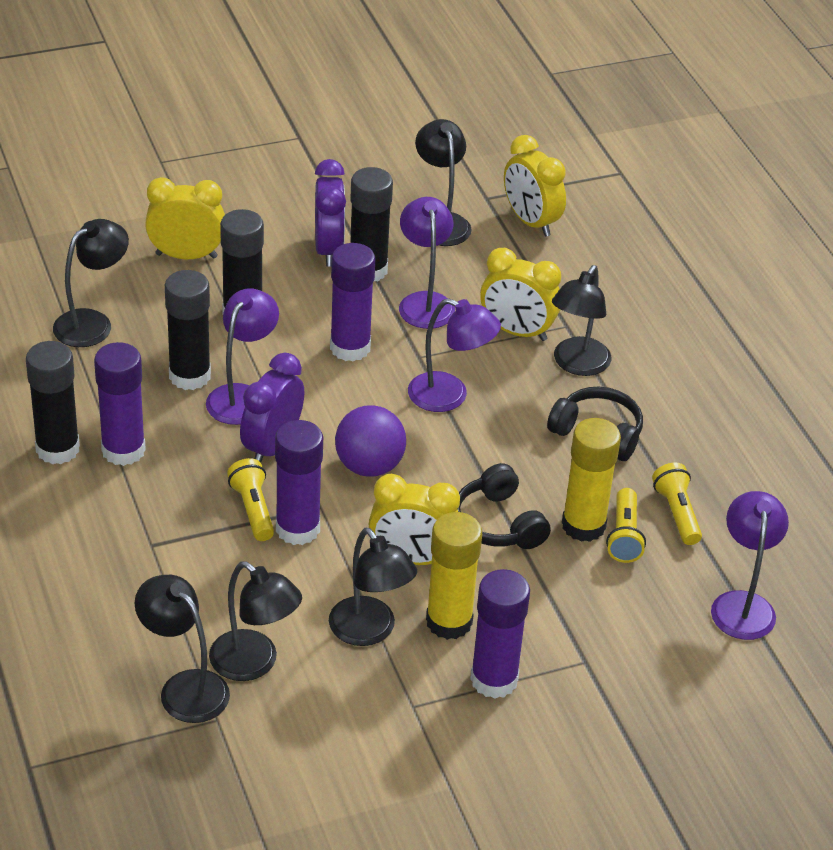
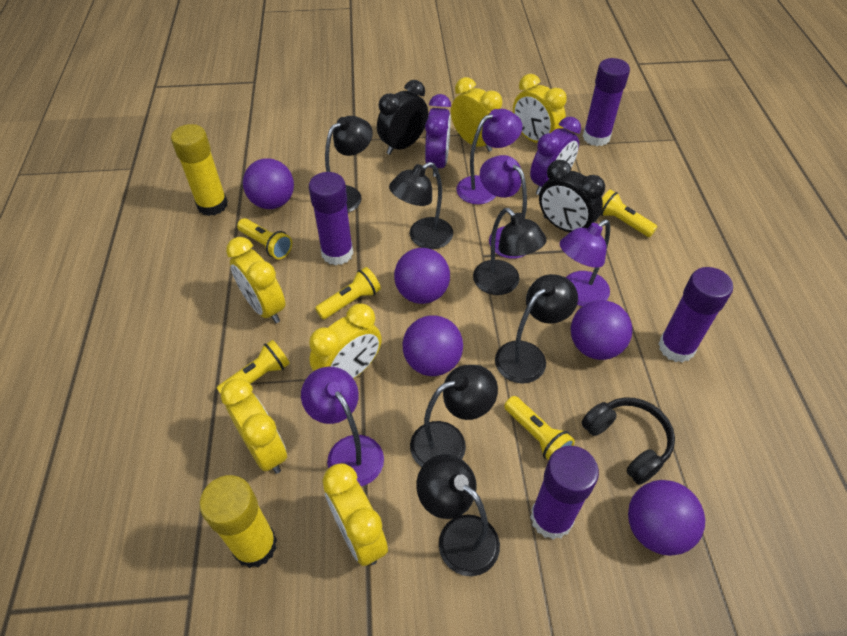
black clock: none = 0 -> [377,80,428,155] [539,160,605,232] = 2
black glue stick: [26,341,80,464] [165,270,211,390] [220,209,264,313] [350,167,393,282] = 4 -> none = 0
black headphones: [458,463,551,549] [547,387,643,461] = 2 -> [581,397,675,485] = 1
purple ball: [335,405,406,477] = 1 -> [243,158,294,209] [394,248,450,304] [402,315,463,376] [571,300,632,360] [628,480,705,556] = 5
yellow clock: [145,177,225,259] [369,474,460,565] [480,248,561,341] [504,135,566,237] = 4 -> [221,379,287,474] [226,237,285,323] [309,304,382,379] [323,463,388,566] [451,77,502,152] [513,74,567,143] = 6
yellow flashlight: [227,458,274,541] [606,488,646,563] [652,463,702,545] = 3 -> [217,340,290,394] [237,218,292,259] [315,267,381,320] [504,396,575,460] [601,190,658,237] = 5

